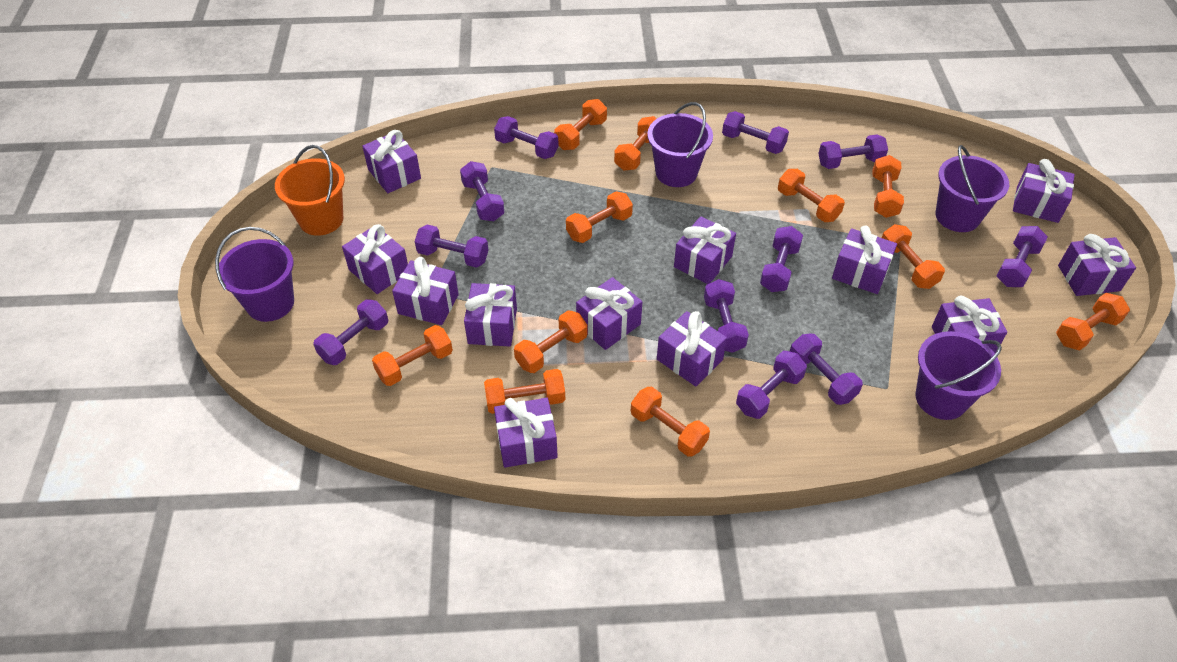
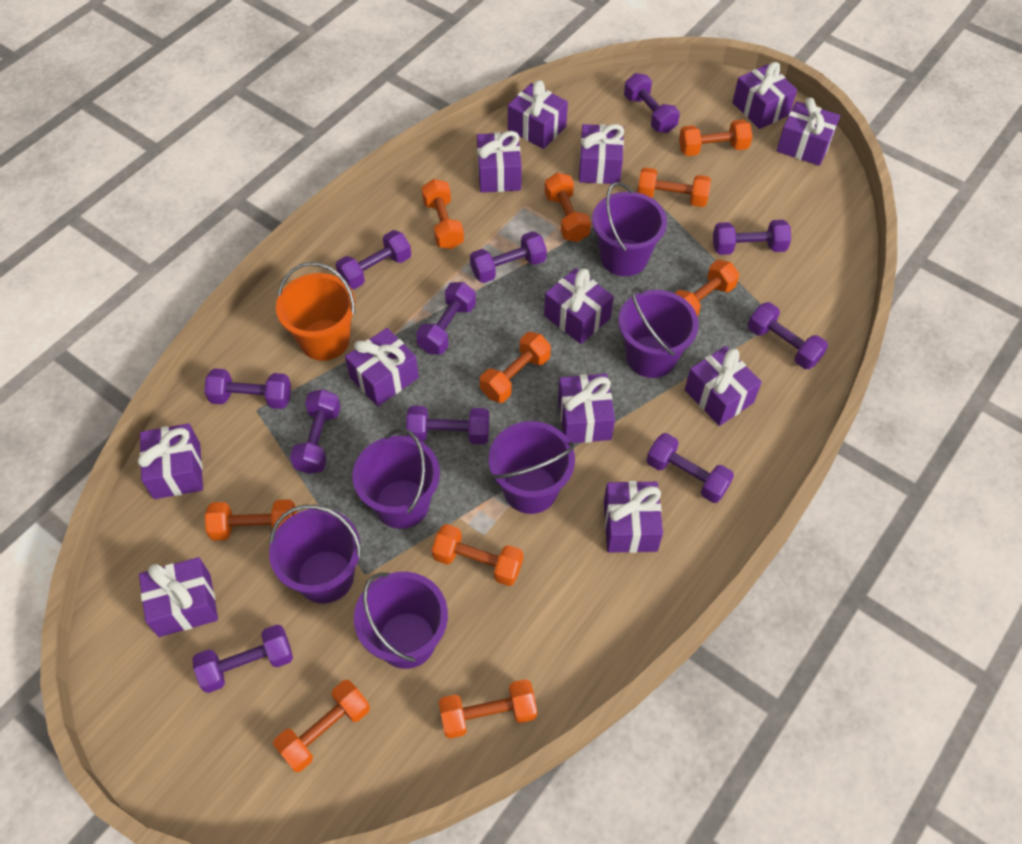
orange dumbbell: [372,325,453,386] [484,369,565,414] [514,310,588,373] [554,99,607,150] [566,191,633,243] [614,116,656,171] [631,387,710,457] [778,169,845,222] [872,155,904,218] [882,224,945,289] [1056,293,1130,350] = 11 -> [205,499,297,541] [273,680,370,772] [421,179,464,249] [432,524,523,586] [439,679,537,739] [480,332,551,403] [545,173,591,242] [637,168,711,207] [675,260,739,317] [679,119,752,156] = 10
purple bucket: [215,227,294,322] [647,102,713,187] [915,331,1002,420] [935,145,1009,232] = 4 -> [269,505,362,604] [352,429,440,529] [354,572,448,669] [489,421,575,514] [592,182,667,276] [618,287,699,378] = 6

